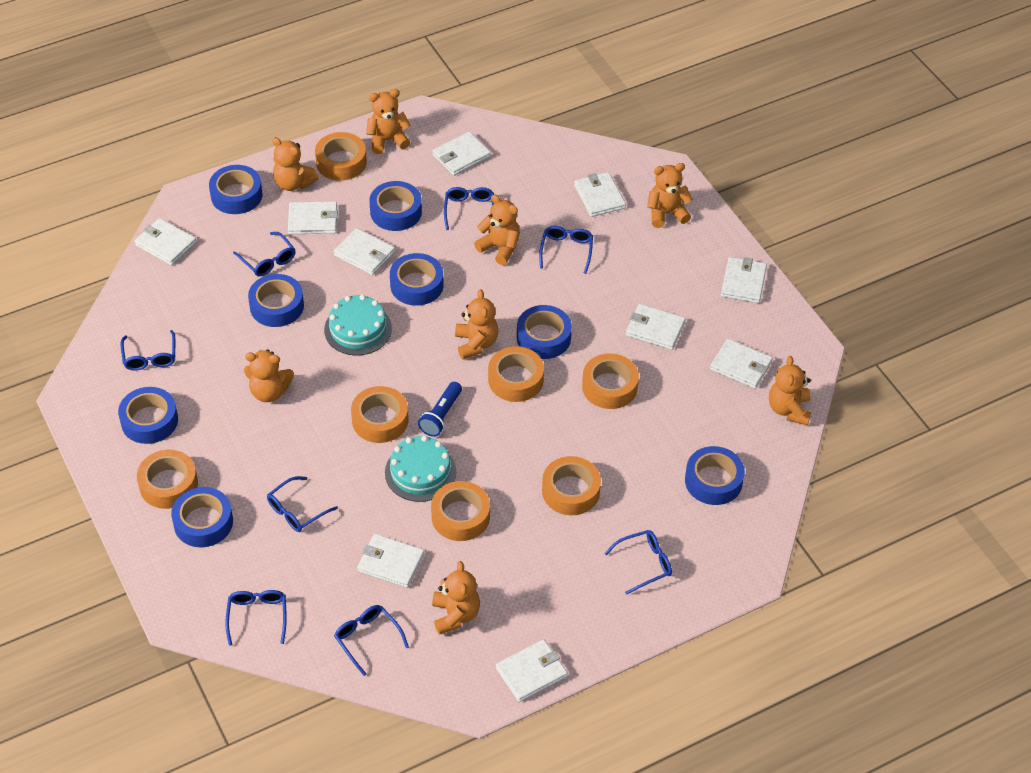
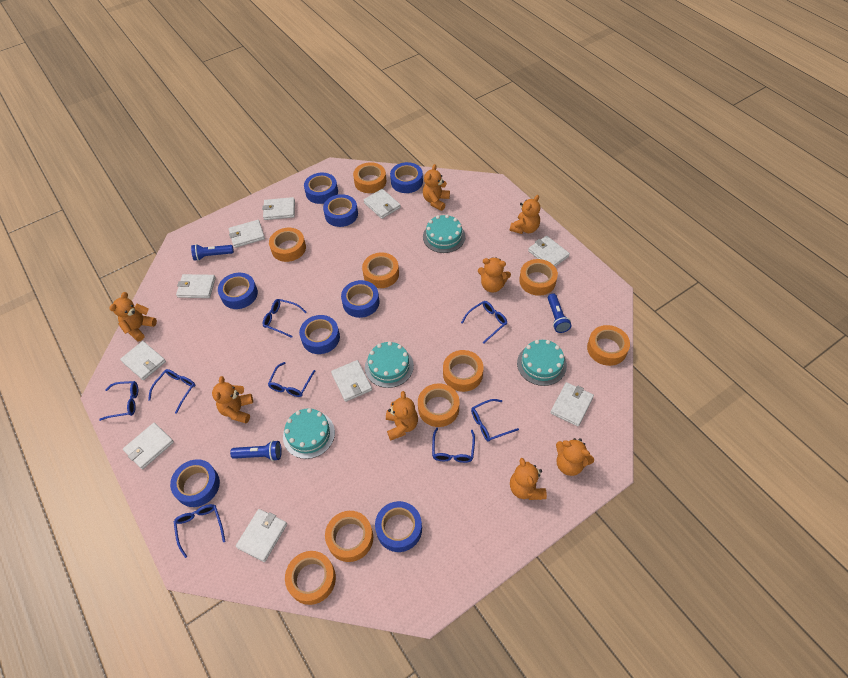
blue flashlight: [418,382,462,437] = 1 -> [191,244,234,261] [230,440,282,461] [548,293,572,333] = 3
orange tape: [137,450,198,509] [315,132,367,181] [351,386,408,443] [431,481,490,541] [488,346,544,402] [542,456,601,515] [582,353,639,409] = 7 -> [269,228,306,262] [285,551,336,605] [325,511,373,562] [353,162,386,193] [362,253,399,288] [418,383,459,427] [443,350,484,392] [519,259,558,296] [587,325,630,366] = 9
turquoise cake: [324,295,392,356] [385,435,456,502] = 2 -> [283,408,335,459] [365,341,414,388] [423,215,466,253] [517,340,567,386] = 4

